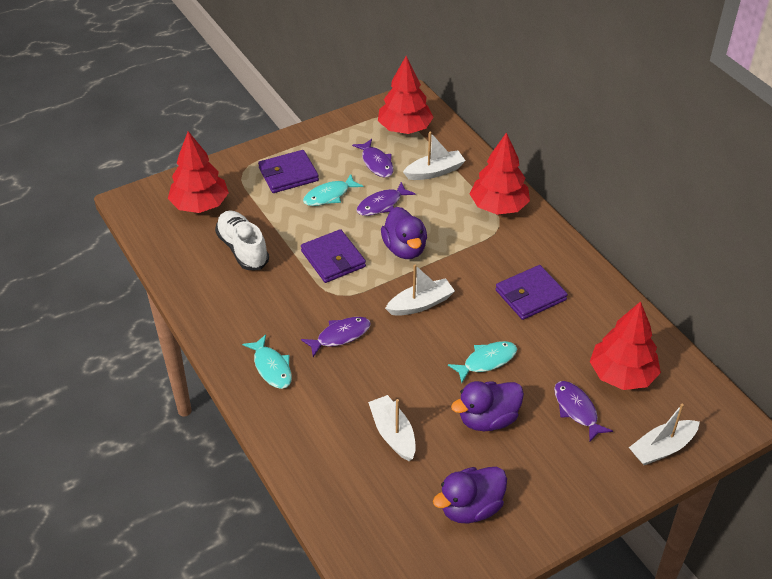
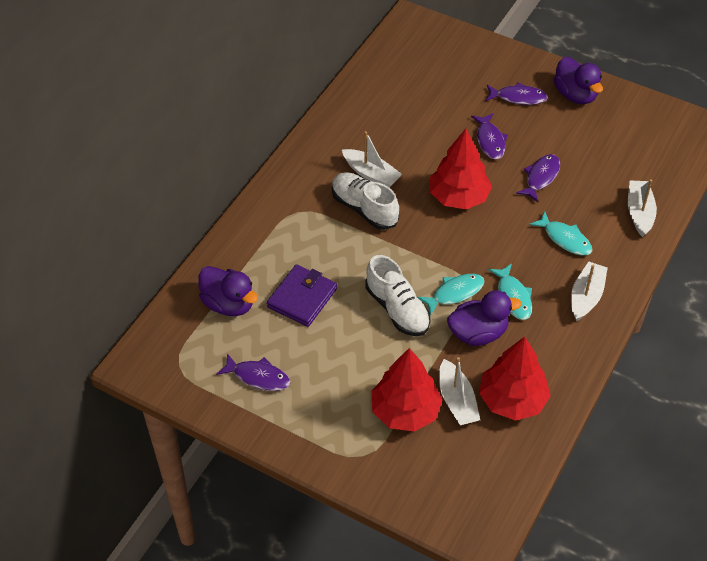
purple wallet: [258,150,319,193] [301,229,366,283] [496,265,568,320] = 3 -> [267,264,337,327] = 1
red tree: [168,131,229,213] [378,56,434,134] [470,132,530,215] [590,301,661,390] = 4 -> [371,348,443,432] [430,129,492,209] [479,337,551,421] = 3
white shoe: [215,211,269,270] = 1 -> [332,172,399,230] [365,255,430,336] = 2

